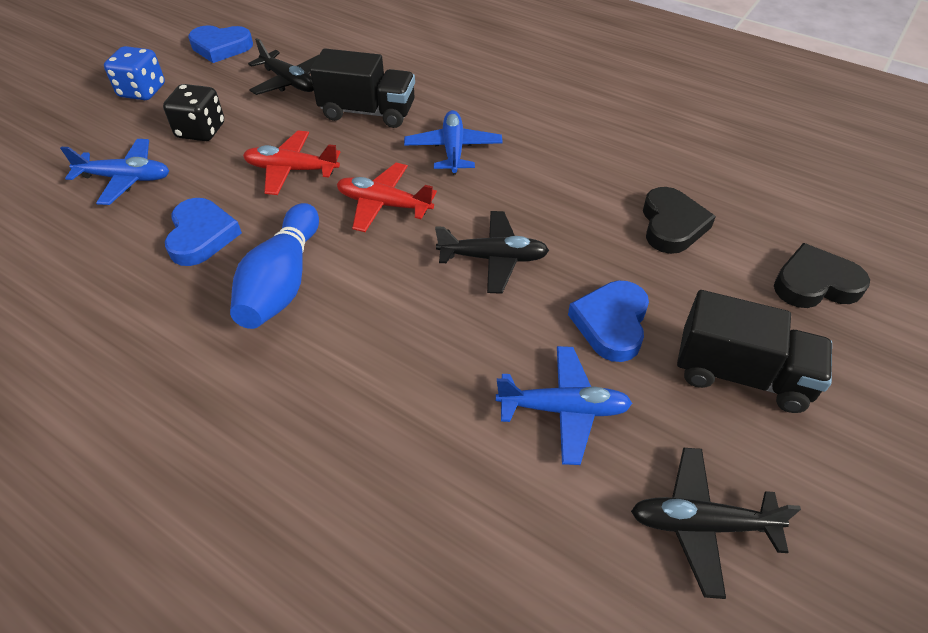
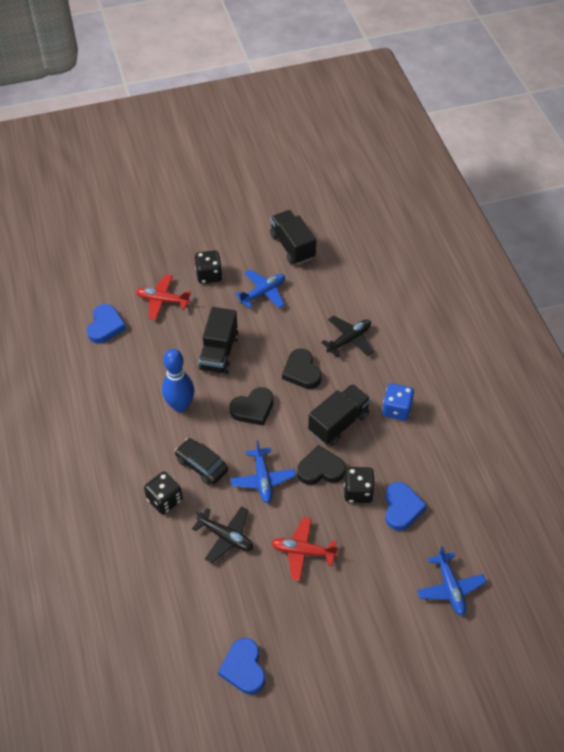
black car: none = 0 -> [175,438,228,485] = 1
black dice: [163,84,224,141] = 1 -> [144,472,183,514] [195,250,222,284] [344,467,375,503] = 3
black heart: [643,187,716,254] [774,243,870,308] = 2 -> [229,387,274,426] [282,348,322,389] [297,445,346,485] = 3
black plane: [248,38,319,95] [435,211,549,294] [631,448,801,599] = 3 -> [192,506,253,563] [321,316,373,357] = 2
black truck: [310,49,415,128] [677,290,832,413] = 2 -> [198,307,239,374] [270,210,316,265] [308,384,371,446] = 3

